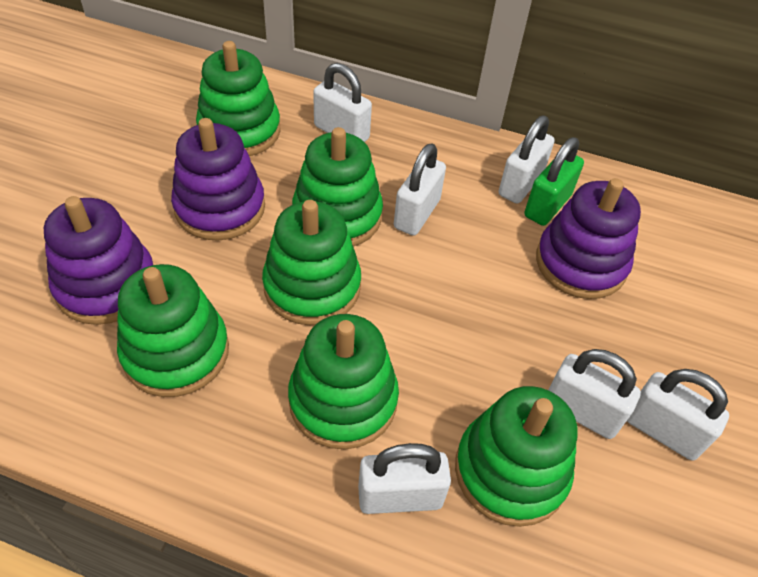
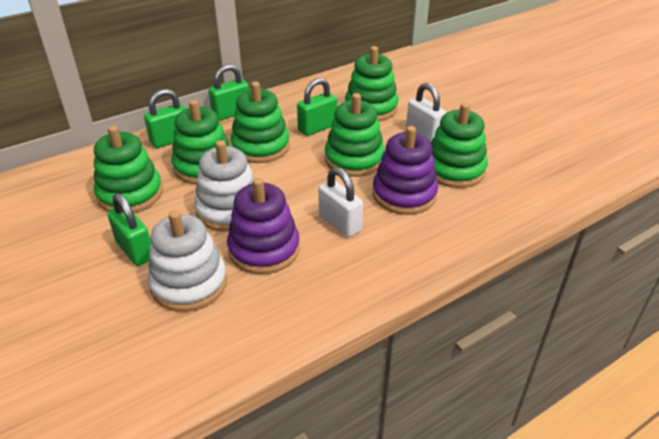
green padlock: [524,137,584,226] = 1 -> [107,193,151,266] [144,89,187,148] [209,64,249,121] [297,78,337,136] = 4
purple stacking toy: [44,196,153,325] [171,118,265,241] [536,178,641,299] = 3 -> [227,178,300,274] [372,126,438,215] = 2
white padlock: [313,63,372,142] [358,443,451,514] [394,143,446,236] [499,115,555,204] [549,349,641,439] [627,369,729,461] = 6 -> [318,167,363,237] [406,83,446,142] = 2
white stacking toy: none = 0 -> [148,210,227,312] [194,140,255,231] = 2

